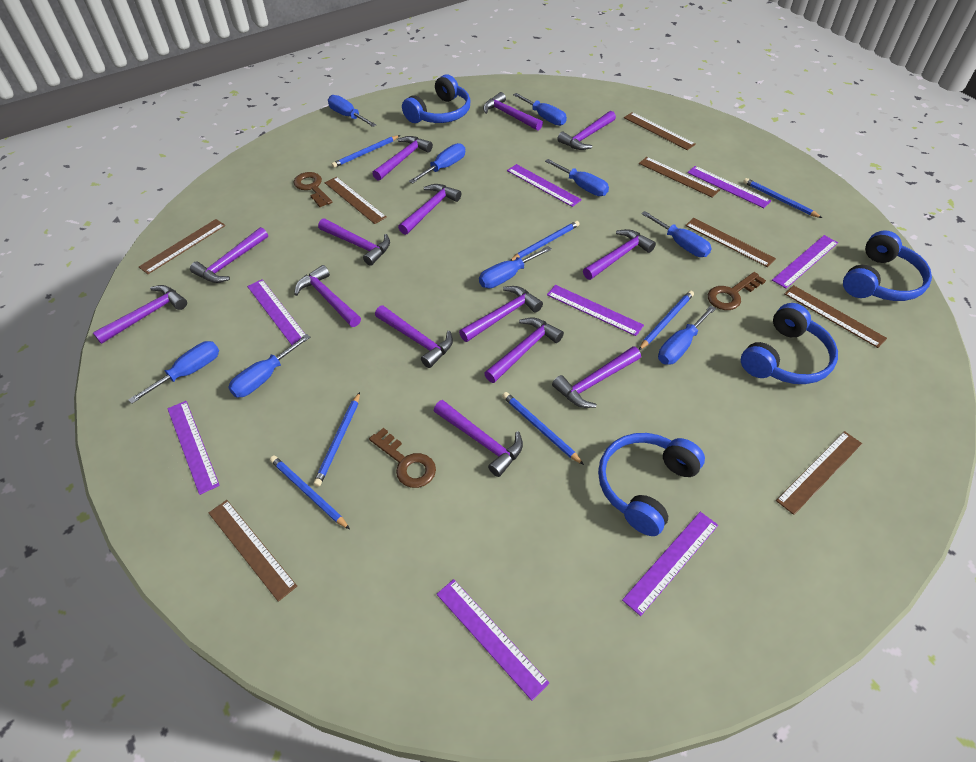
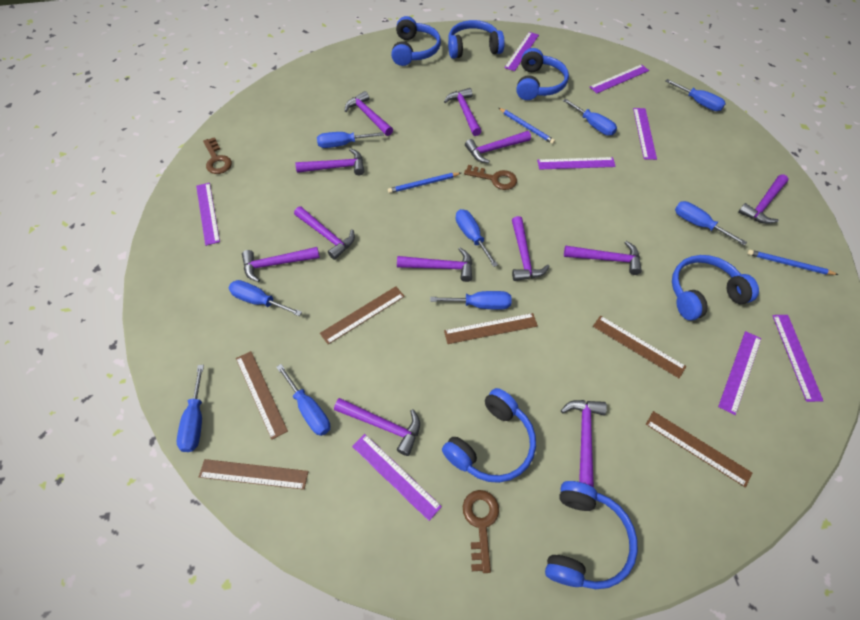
blue headphones: [402,74,471,123] [598,433,705,536] [741,303,838,384] [843,230,932,301] = 4 -> [391,16,441,66] [442,388,536,483] [448,20,505,59] [516,48,569,100] [545,481,638,589] [672,255,759,321] = 6
blue pencil: [270,456,350,529] [313,392,360,487] [332,135,400,168] [502,392,584,465] [510,221,580,261] [639,291,694,350] [743,178,822,218] = 7 -> [388,173,461,193] [499,108,555,144] [747,250,838,275] = 3
brown ruler: [139,219,226,274] [209,500,297,602] [325,177,387,224] [624,112,696,150] [639,157,720,198] [685,218,776,267] [776,431,862,515] [785,285,887,348] = 8 -> [199,459,309,490] [236,351,288,440] [320,286,405,344] [444,313,538,344] [593,316,686,378] [646,411,752,488] = 6
purple hammer: [93,285,187,344] [190,227,268,283] [294,265,361,327] [318,219,390,266] [372,136,433,181] [375,305,453,368] [398,184,461,235] [434,400,523,477] [459,286,543,342] [483,92,543,131] [484,318,564,383] [552,346,641,408] [557,111,616,150] [583,229,656,280] = 14 -> [242,247,320,282] [294,206,355,260] [295,148,364,175] [334,398,420,456] [345,91,393,136] [397,248,472,282] [444,88,481,136] [465,131,531,163] [512,216,550,281] [561,400,607,488] [564,241,642,275] [738,175,788,224] = 12

